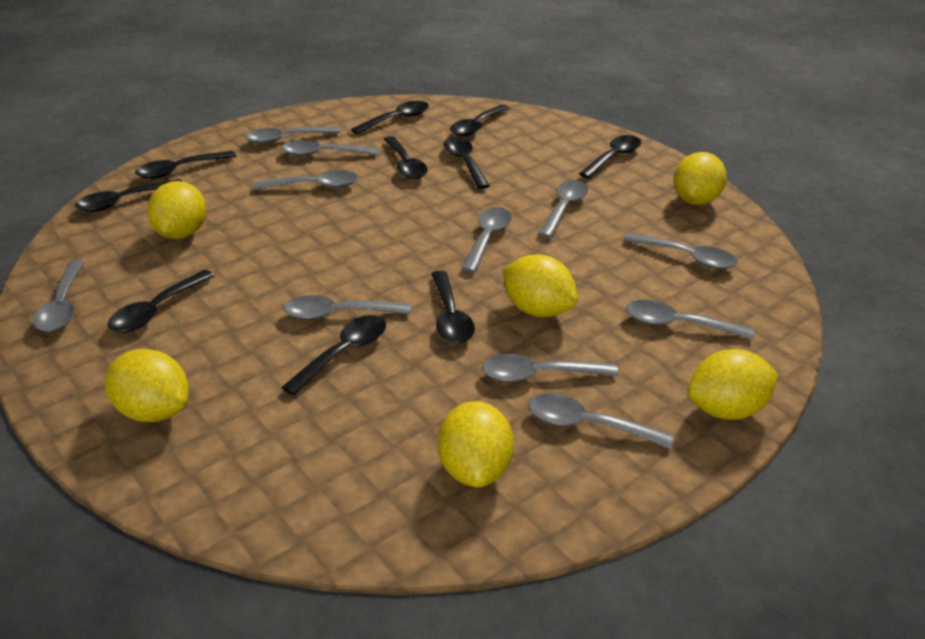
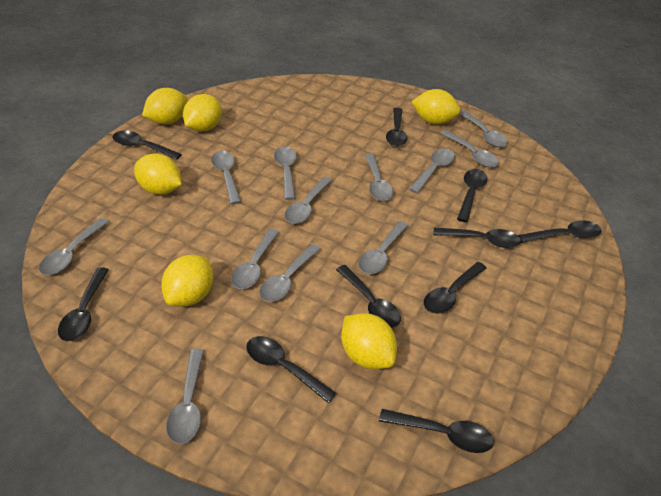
grey spoon: [33,260,84,332] [245,127,341,144] [254,170,358,190] [281,140,379,157] [283,295,411,320] [461,207,512,273] [482,354,619,382] [528,394,674,448] [538,180,588,238] [624,233,738,269] [626,300,755,340] = 11 -> [39,218,109,275] [166,349,204,444] [211,151,241,204] [231,229,279,289] [259,244,320,302] [274,146,297,200] [285,177,332,224] [358,221,409,274] [365,153,393,201] [409,148,455,193] [441,130,499,167] [459,110,507,147] = 12

